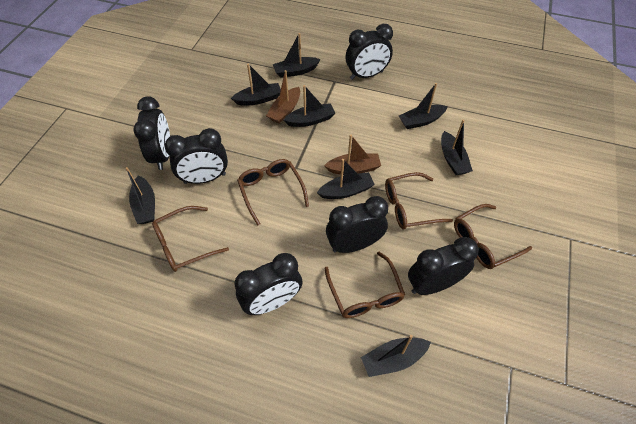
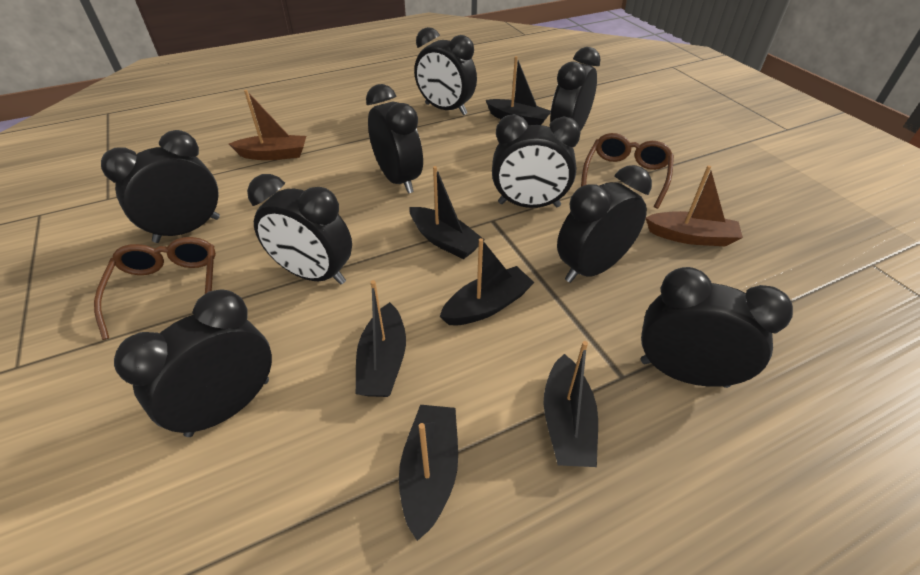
black boat: [126,167,155,224] [231,64,281,105] [273,33,321,78] [283,85,335,127] [317,159,375,199] [361,335,431,377] [399,83,448,129] [441,120,473,175] = 8 -> [356,280,406,397] [399,405,458,541] [409,166,484,259] [440,238,535,325] [486,56,551,125] [544,341,598,467] = 6
black clock: [133,97,170,170] [164,128,228,184] [234,253,303,315] [326,196,388,253] [346,24,393,80] [408,237,479,295] = 6 -> [101,130,220,243] [114,290,272,437] [247,174,352,285] [366,84,423,193] [414,27,477,115] [492,114,580,208] [550,47,601,131] [557,165,652,283] [641,267,793,388] = 9
brown glasses: [152,206,229,272] [237,159,309,226] [324,252,405,318] [385,172,453,229] [454,204,532,269] = 5 -> [94,237,216,340] [581,133,674,209] = 2

